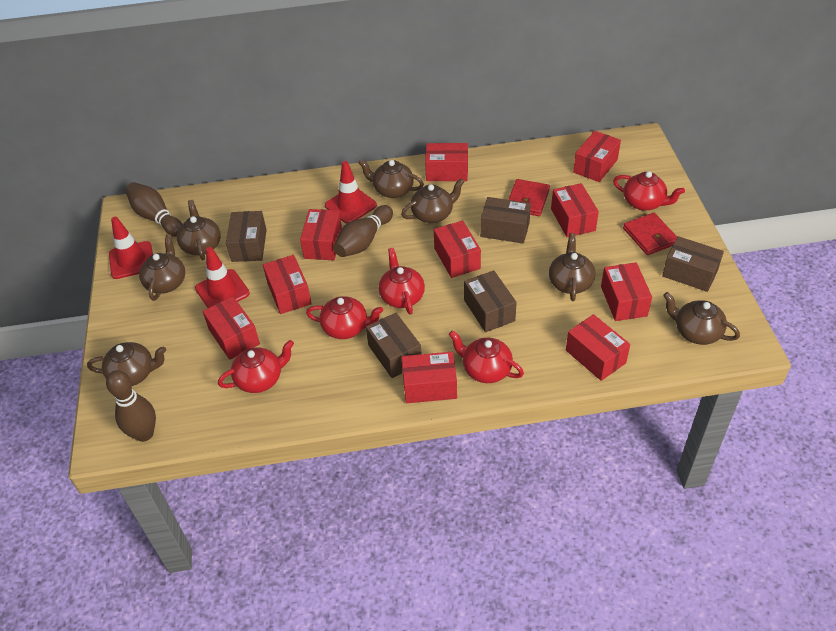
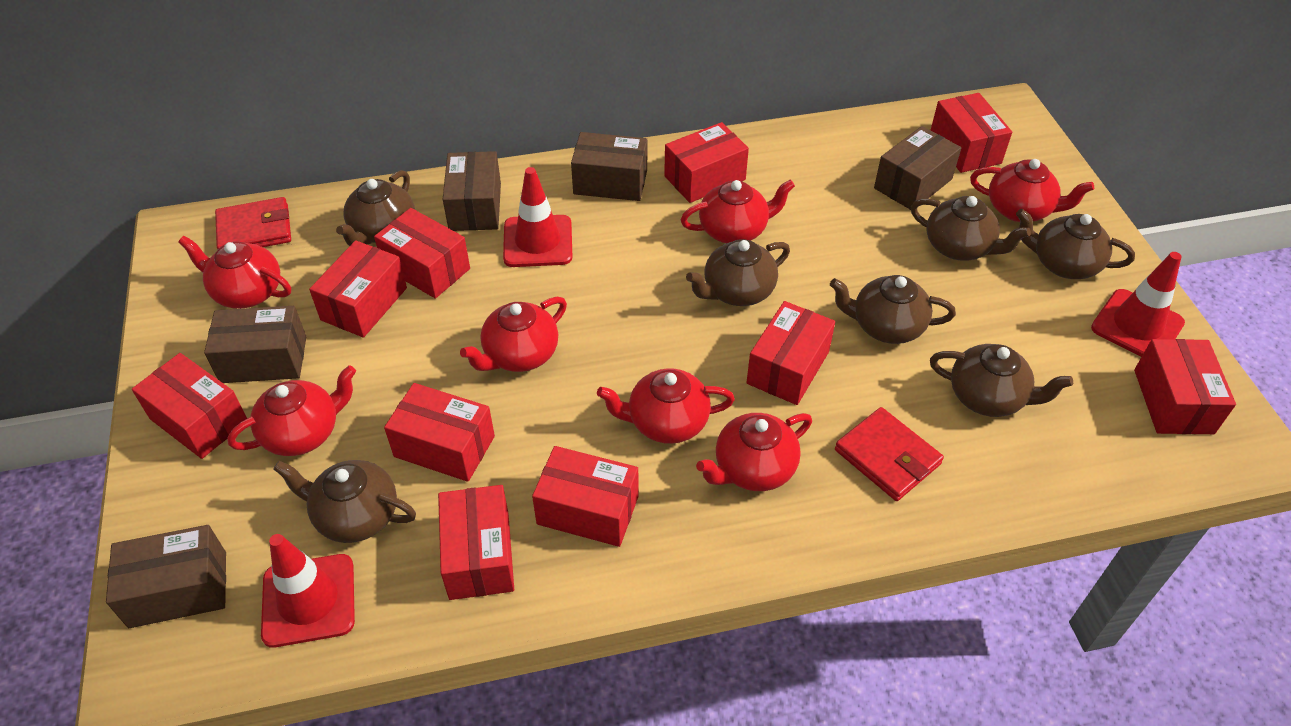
brown bowling pin: [106,370,156,442] [125,182,182,237] [333,205,393,257] = 3 -> none = 0
red teapot: [218,340,294,393] [306,296,383,339] [379,248,425,315] [449,330,524,383] [613,171,685,211] = 5 -> [178,236,291,309] [228,365,356,456] [460,297,567,372] [597,368,735,444] [681,180,795,243] [696,413,812,491] [970,159,1094,222] = 7

